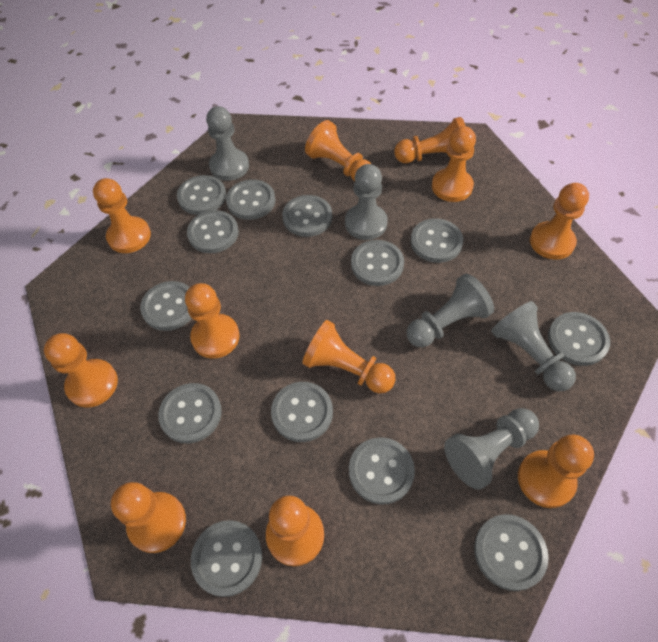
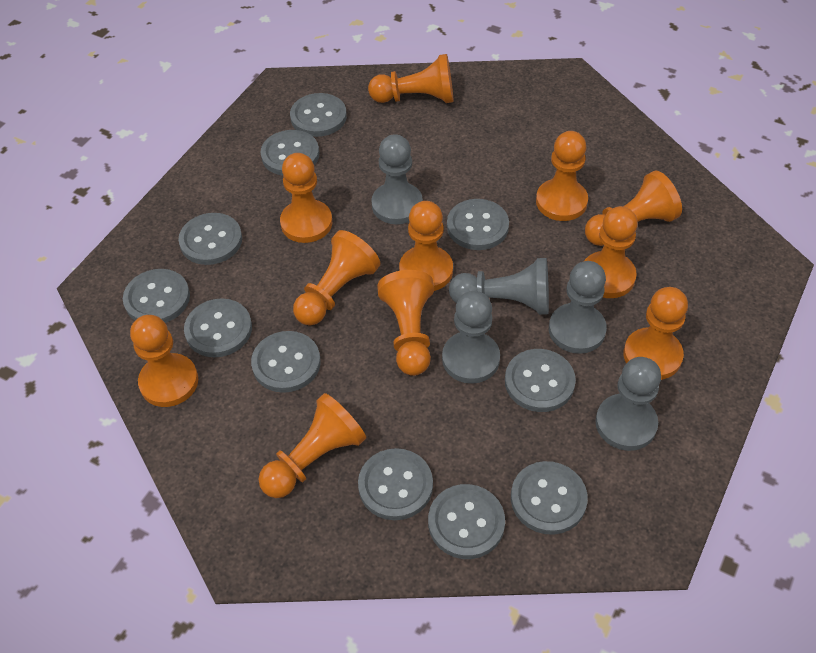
grey button: [140,281,192,331] [158,383,222,443] [177,175,226,215] [187,210,239,253] [191,520,262,597] [226,179,275,220] [271,382,333,442] [282,195,332,237] [349,437,415,505] [351,240,404,286] [410,218,463,263] [474,514,548,591] [548,312,610,366] = 13 -> [123,269,190,323] [179,213,242,265] [184,298,252,357] [251,331,321,393] [261,130,319,176] [290,93,347,137] [358,448,433,520] [428,484,505,559] [447,199,509,250] [505,349,576,412] [511,461,588,535] = 11

